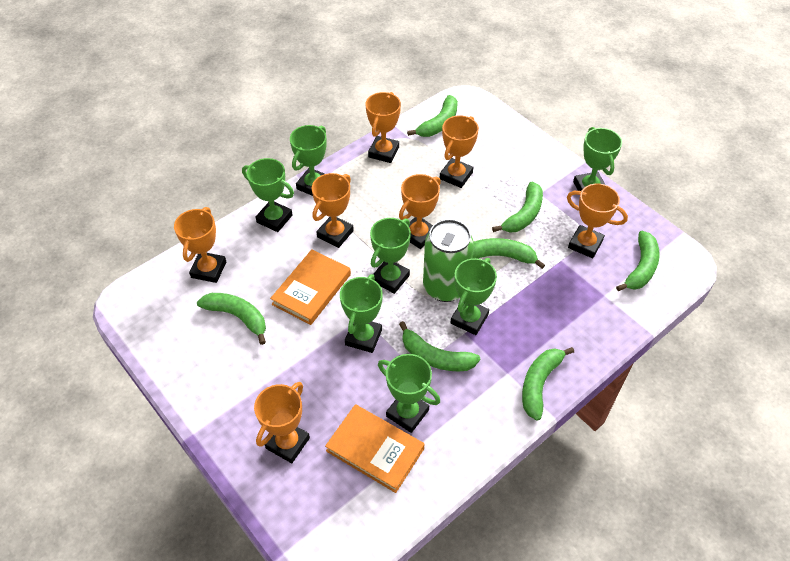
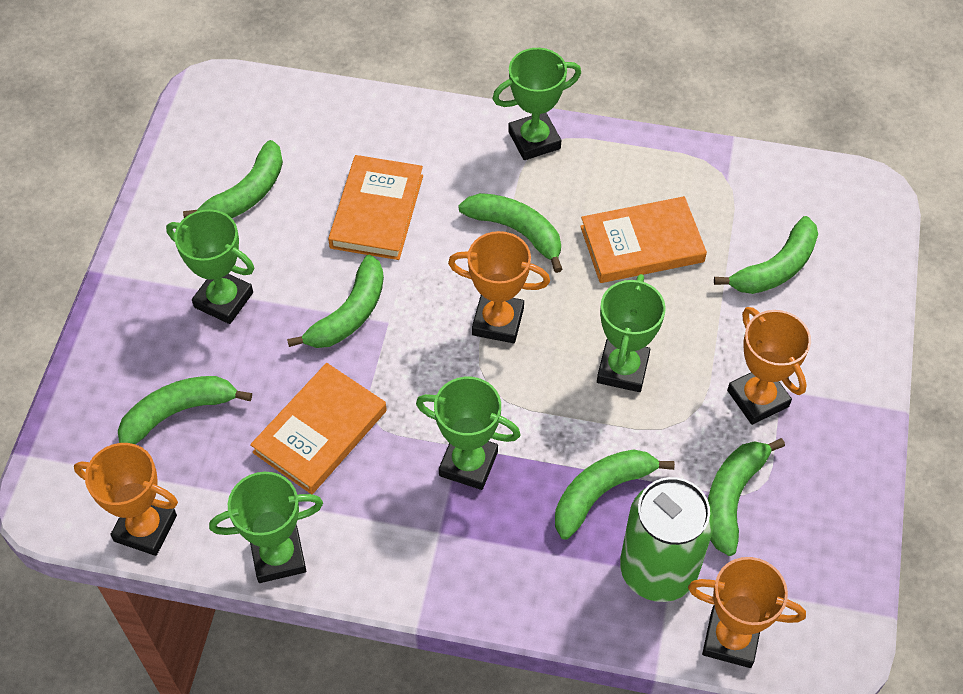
green trophy: [242,158,294,232] [290,125,327,196] [340,274,383,353] [370,218,411,294] [378,354,440,433] [450,258,497,335] [573,127,622,191] = 7 -> [166,209,254,324] [209,472,323,583] [416,377,520,490] [492,48,581,160] [597,274,666,392] = 5
orange book: [270,249,351,325] [325,404,424,493] = 2 -> [250,363,387,494] [328,155,423,260] [580,196,707,283] = 3
orange trophy: [174,207,226,283] [254,382,310,463] [312,173,354,248] [366,92,401,163] [399,174,441,249] [440,115,479,188] [567,183,628,258] = 7 -> [74,443,178,556] [448,231,550,343] [688,557,806,668] [727,307,811,425] = 4

